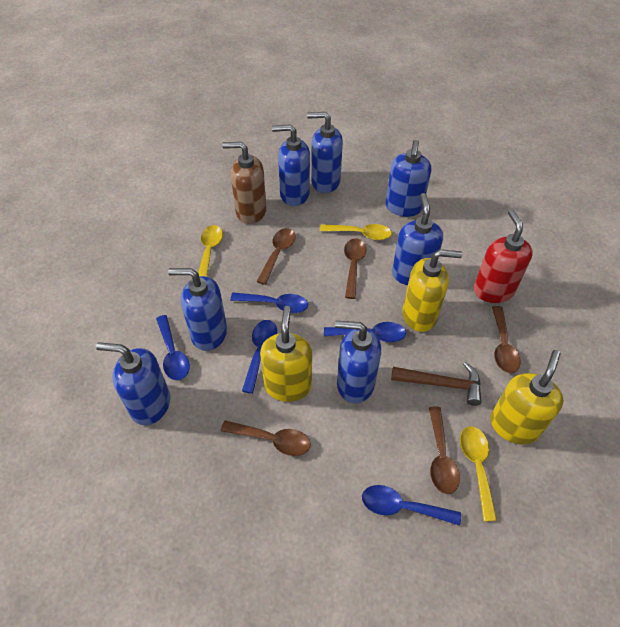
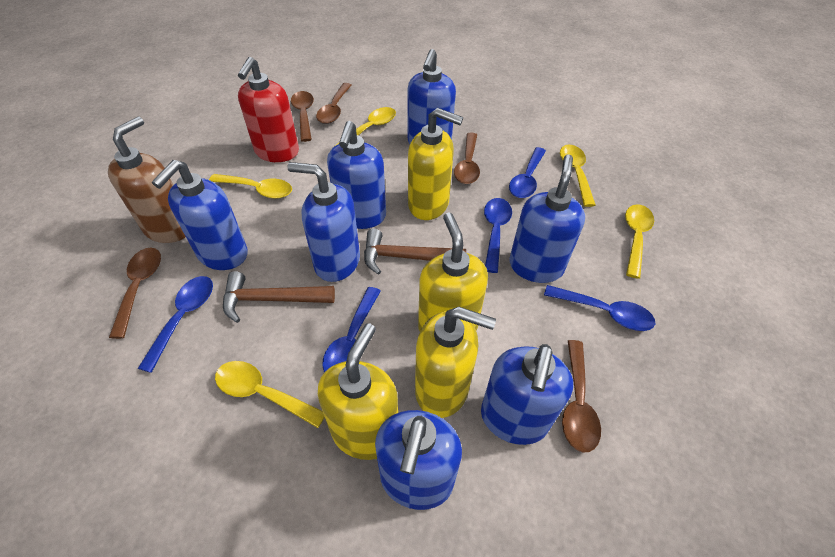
brown hammer: [391,362,481,406] = 1 -> [223,271,335,323] [364,229,466,275] = 2
yellow soap dispenser: [260,306,312,402] [402,249,462,332] [490,350,564,445] = 3 -> [318,323,398,460] [408,108,463,220] [415,307,496,418] [418,213,488,331] = 4
yellow spoon: [198,225,223,277] [320,224,392,240] [460,426,497,521] = 3 -> [209,174,292,199] [215,361,325,428] [335,107,396,146] [560,145,596,207] [625,204,654,279] = 5

